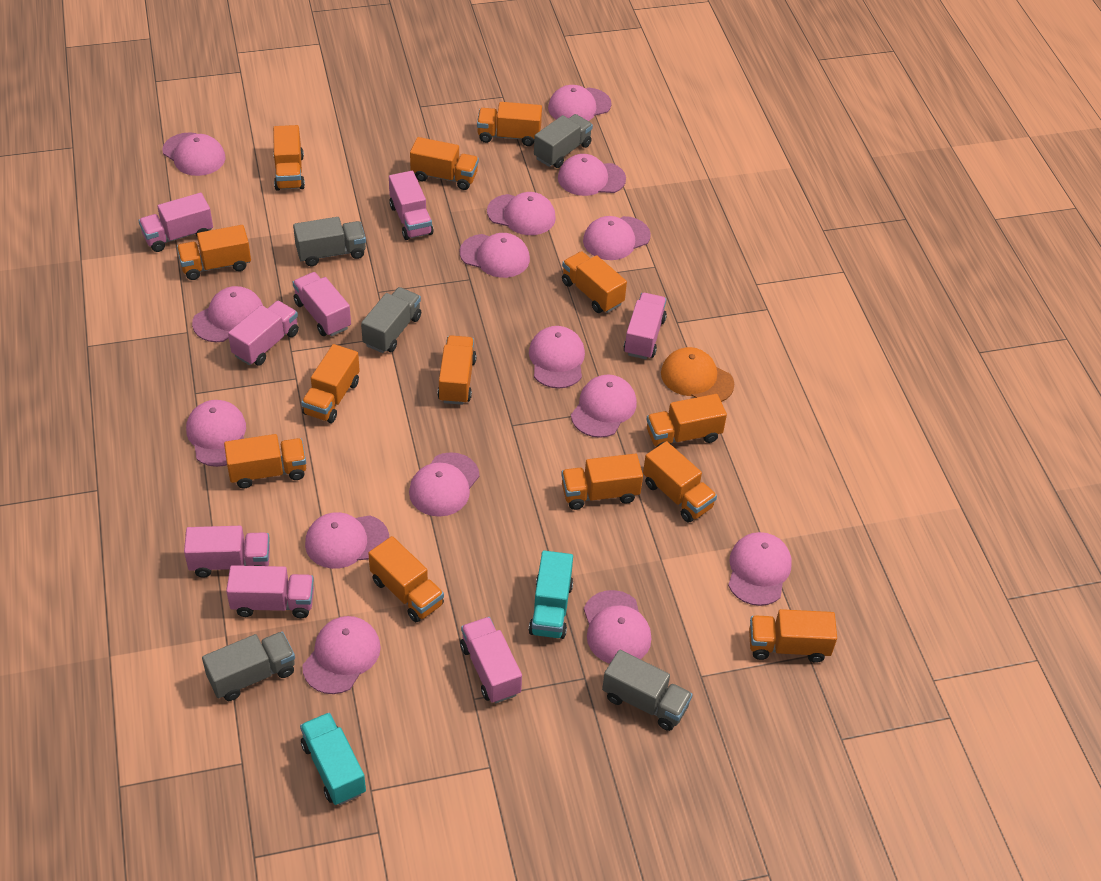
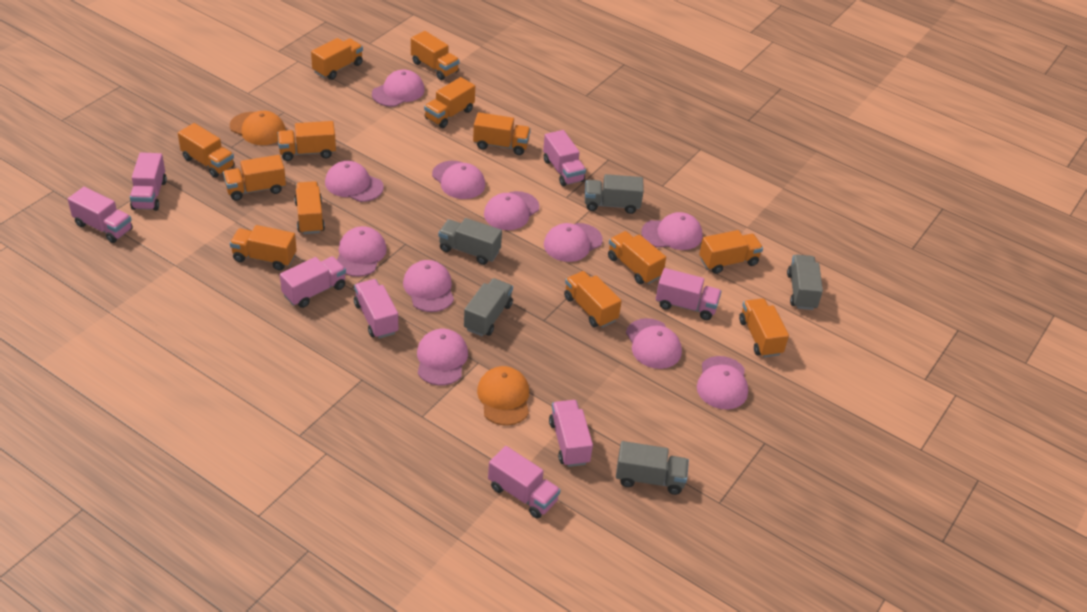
orange cap: [661,347,734,402] = 1 -> [230,111,286,145] [477,366,529,426] = 2
pink cap: [162,132,226,176] [186,400,246,467] [192,286,263,342] [302,616,381,694] [305,512,389,569] [409,452,480,517] [460,233,530,278] [487,192,556,235] [529,326,585,389] [548,85,611,121] [558,154,626,196] [571,375,637,438] [583,216,651,260] [584,590,651,664] [728,532,792,606] = 15 -> [325,161,384,202] [337,226,387,277] [372,69,425,107] [403,260,454,312] [417,329,468,386] [432,161,485,199] [484,191,539,230] [544,223,603,262] [626,318,682,369] [641,212,702,250] [697,356,748,409] = 11
turquoise truck: [300,712,366,805] [529,551,573,639] = 2 -> none = 0

